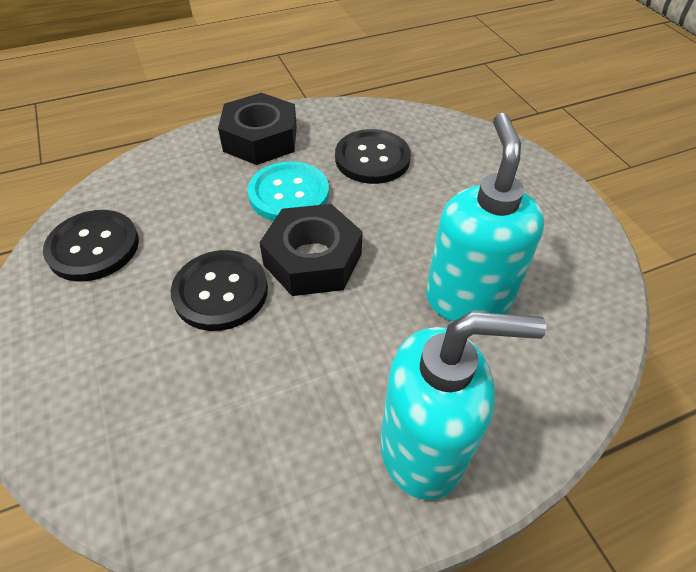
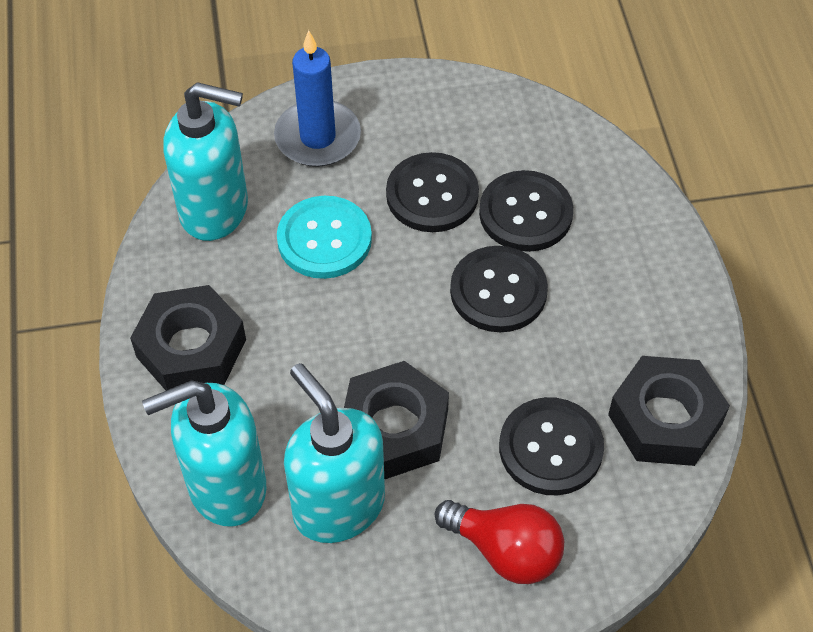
black button: [43,210,139,282] [170,250,268,331] [335,129,411,184] = 3 -> [386,152,479,232] [450,246,548,332] [479,170,573,252] [499,397,604,495] = 4
black nut: [218,93,297,165] [259,204,363,296] = 2 -> [130,285,246,391] [344,361,449,479] [608,356,730,466] = 3
blue candle: none = 0 -> [274,30,361,167] = 1
red light bulb: none = 0 -> [435,500,564,584] = 1
turquoise soap dispenser: [380,312,546,500] [426,113,545,322] = 2 -> [142,380,266,527] [164,82,248,241] [284,363,385,543] = 3

